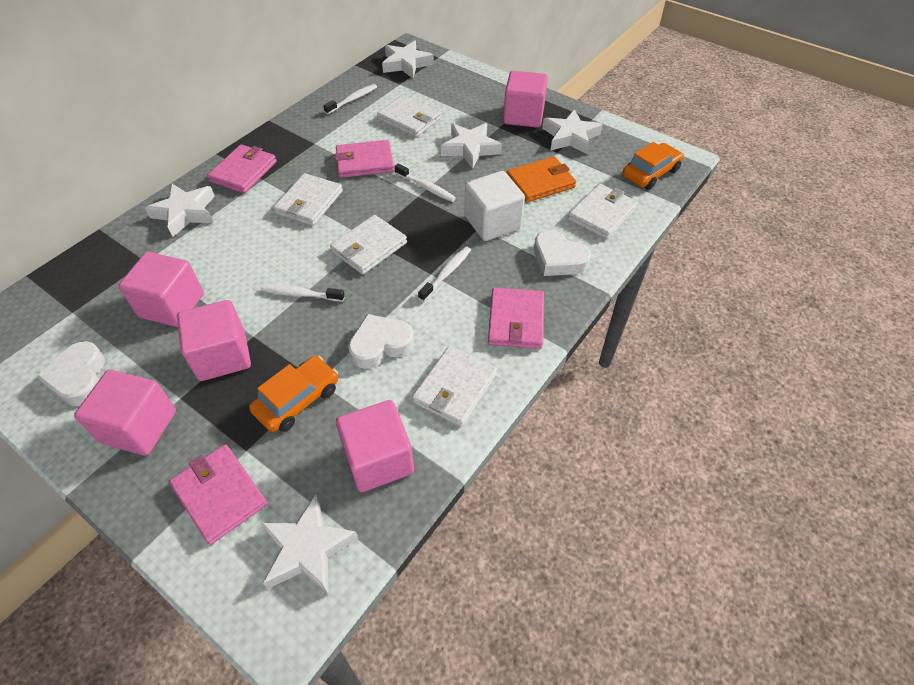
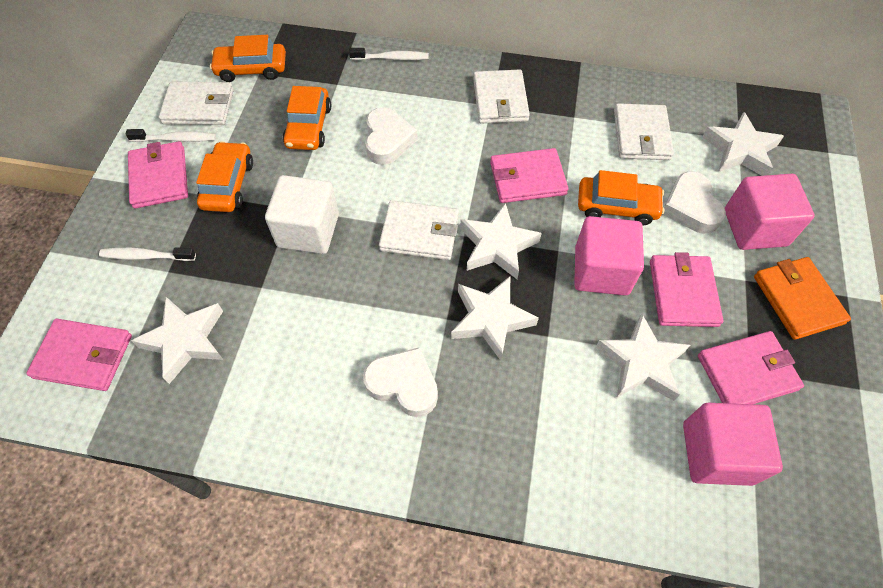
orange car: [249,356,338,432] [623,142,684,190] = 2 -> [196,141,253,212] [210,35,286,82] [283,86,331,150] [578,170,665,225] = 4
pink cube: [74,370,176,456] [118,252,204,327] [177,300,251,381] [336,400,414,492] [503,71,548,128] = 5 -> [574,216,644,296] [683,403,783,486] [725,174,815,250] = 3
pink wallet: [169,444,268,545] [207,144,277,193] [335,140,394,178] [488,288,544,349] = 4 -> [26,319,132,391] [128,141,188,209] [490,148,569,203] [650,252,724,327] [698,331,804,404] = 5
white toothbrush: [261,284,345,302] [323,84,377,114] [394,164,456,202] [418,247,471,302] = 4 -> [99,248,196,261] [126,129,216,142] [349,48,429,60] = 3
white wallet: [273,173,343,226] [330,215,407,275] [377,95,441,137] [412,346,497,427] [568,184,638,239] = 5 -> [159,81,234,125] [379,200,459,260] [473,69,530,124] [614,103,674,160] = 4

